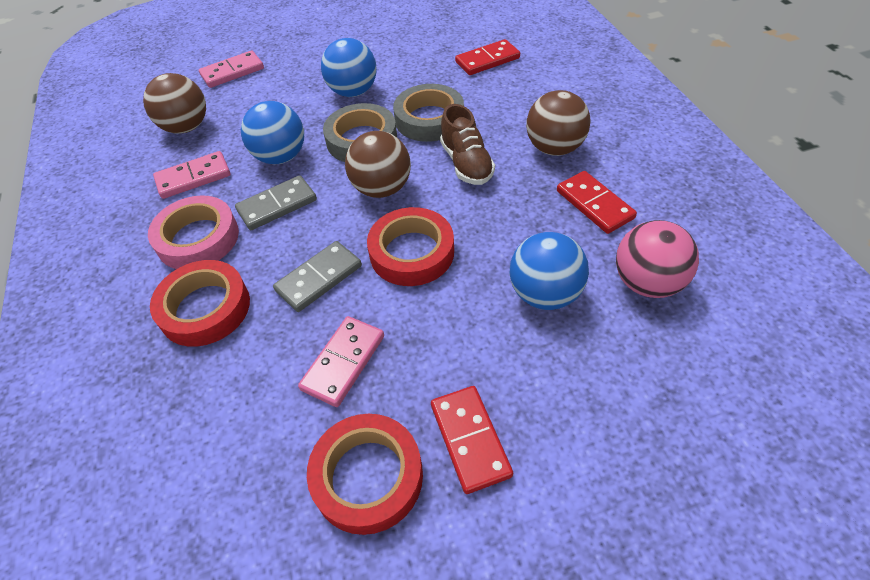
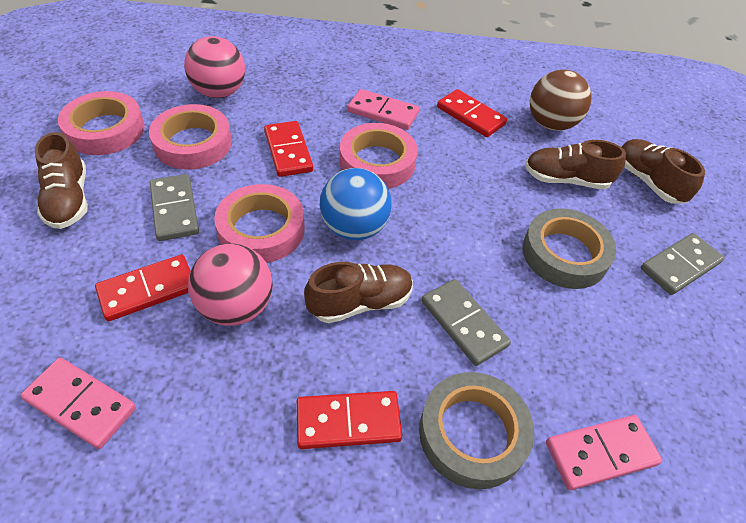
blue ball: [241,101,304,164] [321,38,377,97] [509,232,589,310] = 3 -> [320,168,392,240] = 1
brown ball: [143,73,206,133] [345,131,411,198] [526,90,591,156] = 3 -> [530,70,592,131] = 1
brown shoe: [440,104,495,185] = 1 -> [35,132,88,229] [304,262,413,323] [525,140,626,189] [622,139,705,204] = 4
grey domino: [235,175,317,230] [273,241,362,312] = 2 -> [150,174,199,241] [422,279,511,366] [641,233,724,295] = 3
pink ball: [616,220,699,298] = 1 -> [184,36,245,98] [188,244,273,326] = 2
pink tape: [148,195,239,269] = 1 -> [58,91,145,155] [149,104,232,170] [214,184,304,263] [340,123,418,189] = 4
red domino: [431,386,513,494] [455,39,520,75] [557,171,637,234] = 3 -> [95,255,190,321] [264,121,313,177] [297,391,402,449] [437,89,507,137] = 4
red tape: [150,260,250,347] [307,414,423,535] [367,207,454,286] = 3 -> none = 0

